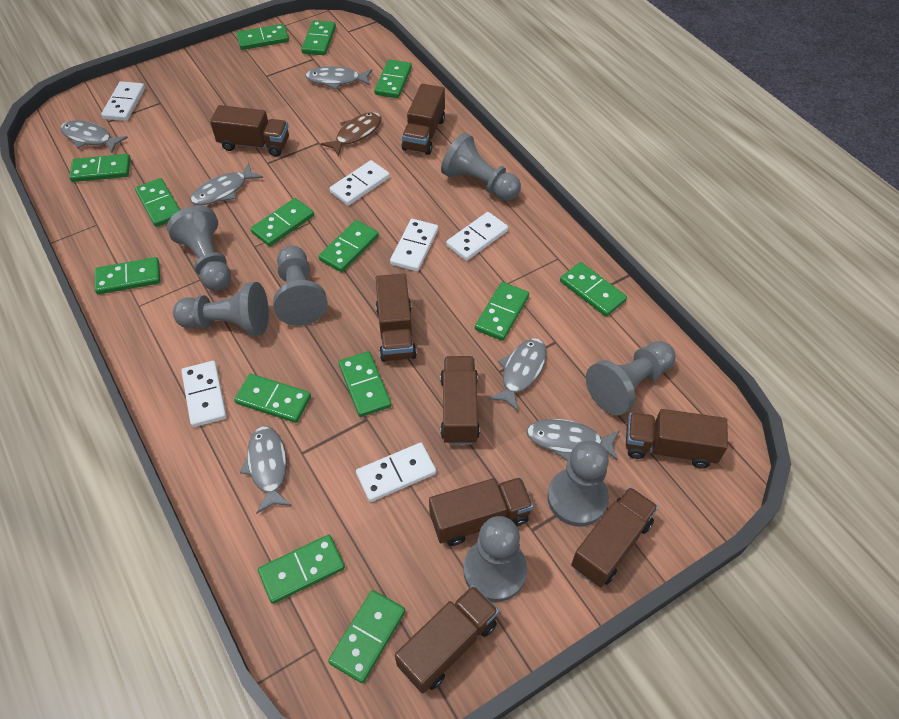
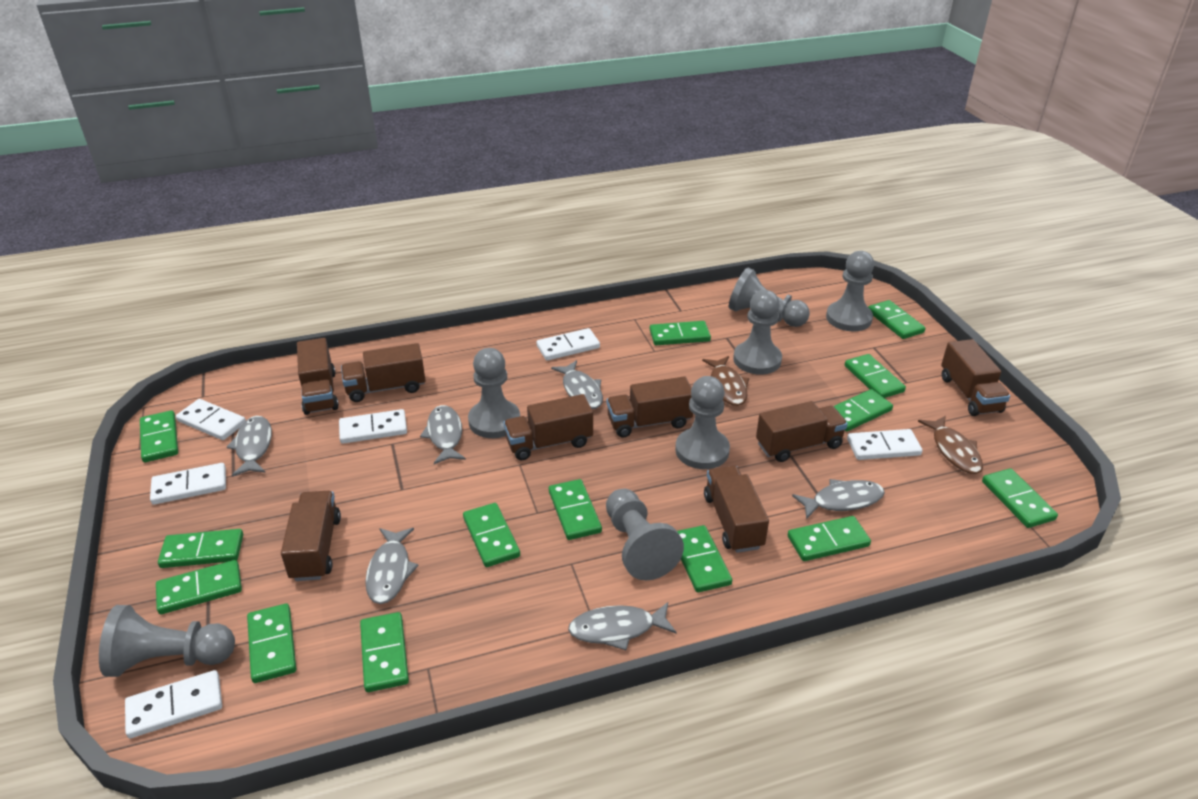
brown fish: [321,112,381,156] = 1 -> [702,356,749,406] [918,415,983,474] = 2

